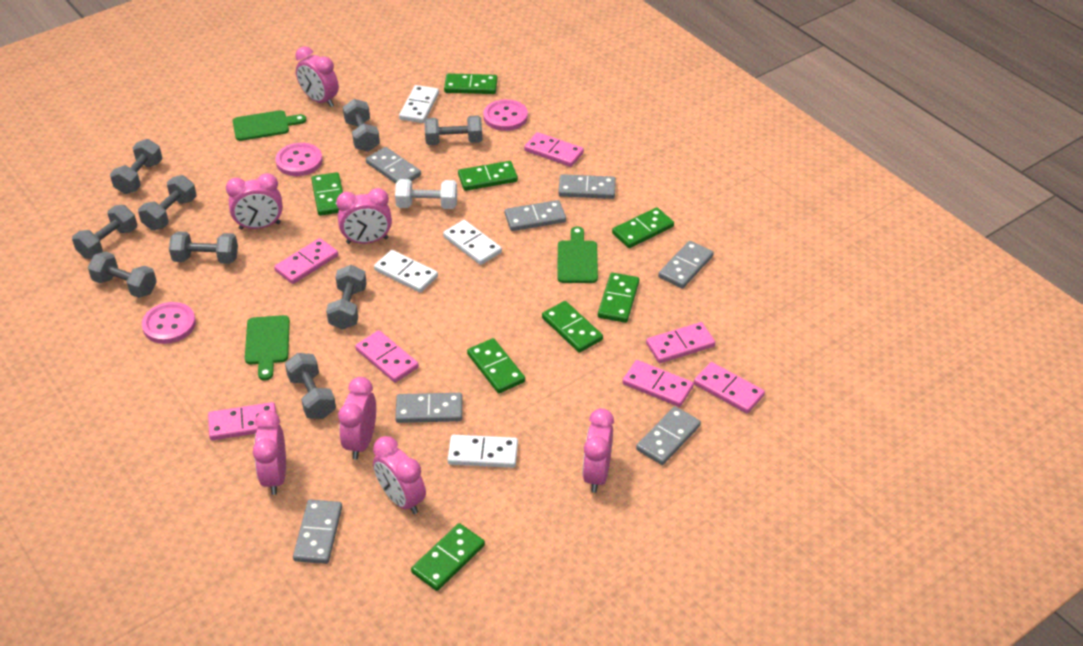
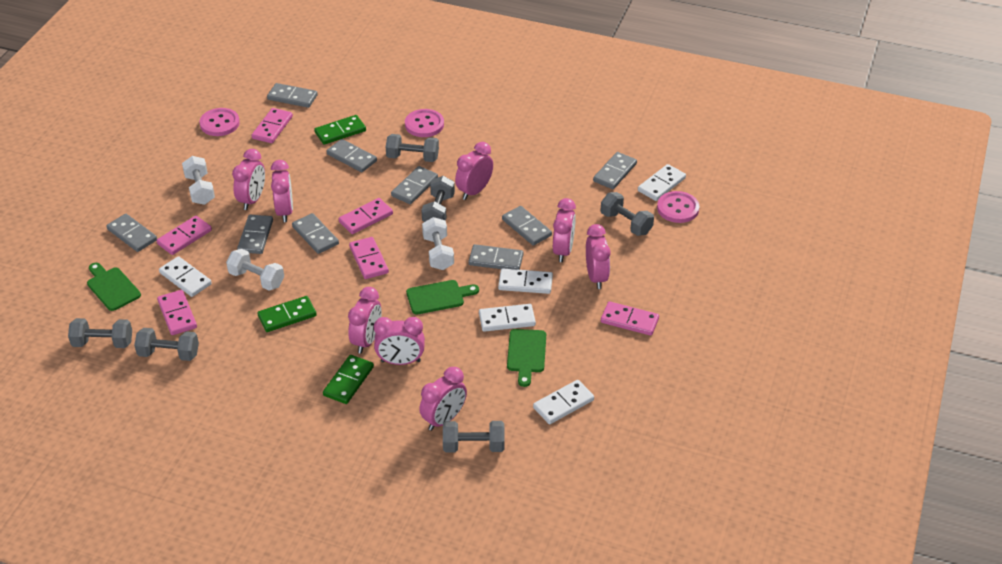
green domino: [311,172,343,216] [411,523,485,591] [444,73,497,94] [458,161,518,191] [467,338,525,393] [542,301,603,353] [598,273,639,323] [612,207,674,248] = 8 -> [257,296,317,332] [314,115,366,145] [323,355,374,404] = 3
grey domino: [293,499,342,564] [366,147,421,184] [395,393,462,423] [505,200,566,231] [558,174,616,199] [636,406,701,465] [658,241,714,288] = 7 -> [106,214,157,252] [237,215,273,254] [267,83,318,108] [292,213,339,254] [326,139,377,172] [391,166,438,204] [469,244,523,270] [502,206,552,246] [593,152,637,189] = 9
grey dumbbell: [72,205,137,259] [88,252,157,298] [110,139,163,194] [138,175,197,230] [169,231,238,264] [285,353,336,419] [326,265,367,330] [343,99,380,152] [424,115,482,145] = 9 -> [68,318,132,348] [134,328,199,361] [386,134,439,162] [421,176,455,222] [443,421,505,452] [601,192,654,236] = 6
pink clock: [226,173,283,230] [253,410,286,495] [295,46,339,107] [336,188,392,244] [338,377,376,459] [373,436,426,514] [583,408,614,493] = 7 -> [232,149,265,210] [271,160,293,222] [348,287,382,354] [374,317,425,365] [419,367,467,431] [455,142,493,200] [553,198,576,262] [586,224,611,289] = 8
pink domino: [208,402,276,440] [274,238,338,284] [355,330,419,383] [524,132,584,167] [622,360,694,407] [646,322,715,363] [694,362,765,414] = 7 -> [156,216,212,255] [157,290,197,335] [252,108,293,143] [339,198,393,234] [349,237,389,279] [601,301,659,336] = 6
white domino: [374,250,438,293] [399,85,439,123] [443,220,502,265] [447,435,518,468] = 4 -> [159,256,212,297] [479,304,536,332] [498,268,553,294] [533,380,594,424] [638,164,686,201] = 5
white dumbbell: [395,179,457,209] = 1 -> [182,156,215,205] [226,249,284,291] [422,217,454,270] = 3

